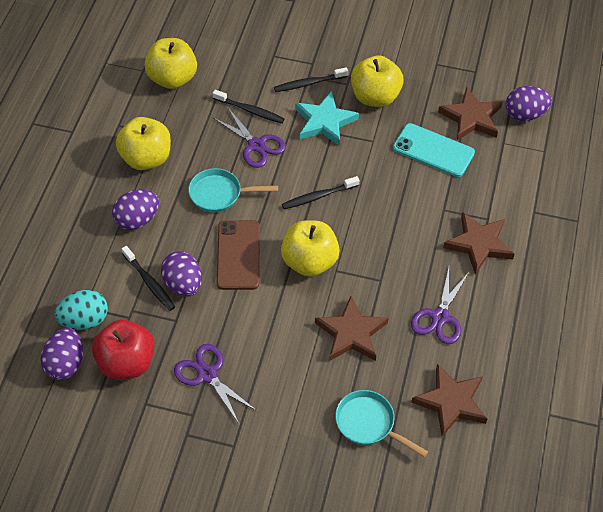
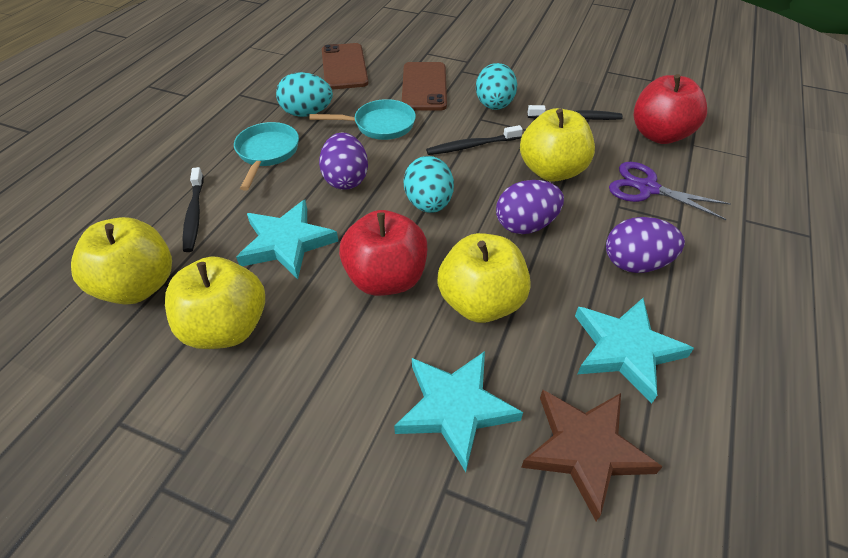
black toothbrush: [122,246,175,311] [213,90,285,124] [274,67,348,92] [282,176,360,209] = 4 -> [183,167,204,252] [426,125,523,155] [527,105,623,120] = 3
brown phone: [216,220,260,290] = 1 -> [322,43,369,90] [402,62,447,111] = 2
brown star: [315,296,389,361] [411,364,487,437] [438,87,503,140] [443,212,515,274] = 4 -> [521,390,663,521] = 1
purple egg: [41,328,83,380] [112,189,159,230] [161,251,202,296] [505,86,552,121] = 4 -> [319,133,368,190] [496,180,564,234] [606,217,685,273] = 3
purple scissors: [174,344,257,425] [212,108,286,168] [411,268,470,344] = 3 -> [609,162,731,220] = 1
red apple: [92,320,155,380] = 1 -> [339,210,427,296] [634,74,707,144] = 2
turquoise egg: [55,290,108,330] = 1 -> [276,72,333,117] [403,156,454,213] [476,63,517,110] = 3
turquoise phone: [393,123,475,177] = 1 -> none = 0
turquoise star: [295,91,359,146] = 1 -> [236,200,338,279] [394,351,523,472] [575,298,694,404] = 3

